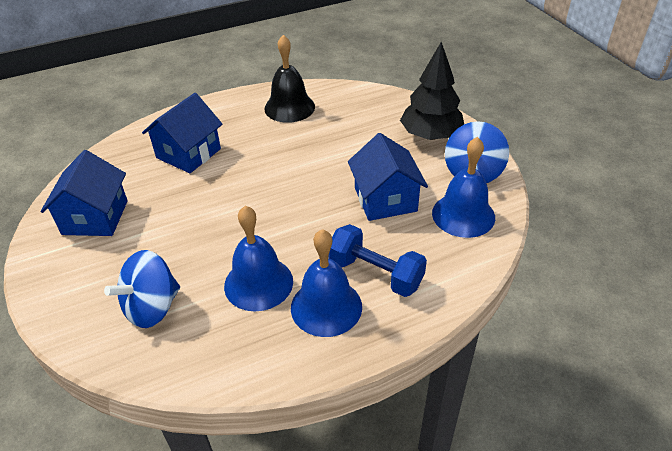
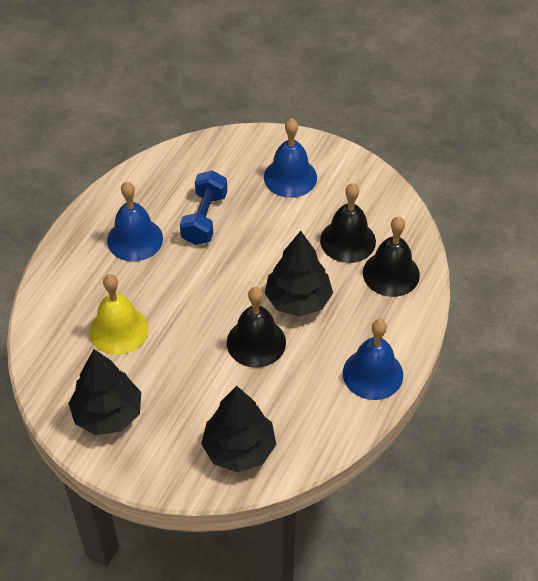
black bell: [264,35,315,123] = 1 -> [227,287,286,368] [320,183,376,263] [363,217,420,297] = 3
black tree: [400,42,464,140] = 1 -> [68,349,141,435] [201,386,276,472] [265,231,333,317] = 3
blue house: [40,150,128,236] [142,93,223,173] [348,133,428,221] = 3 -> none = 0
blue spinning top: [104,250,180,328] [445,121,509,183] = 2 -> none = 0
yellow bell: none = 0 -> [90,274,149,355] = 1

